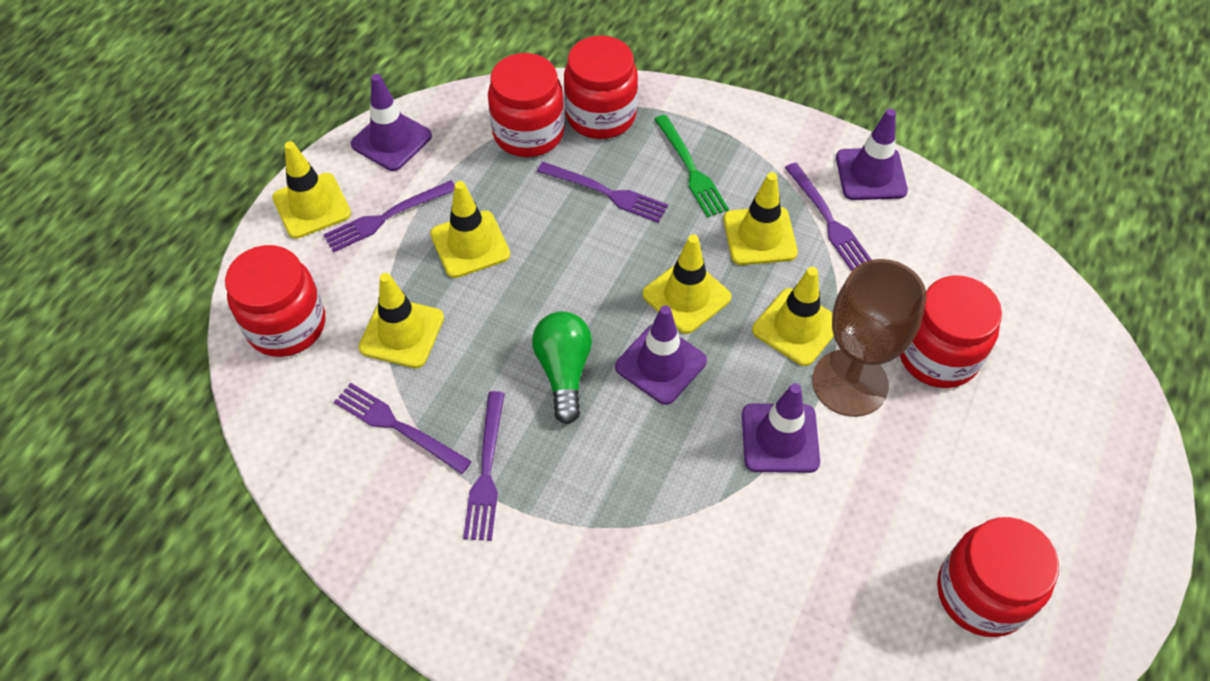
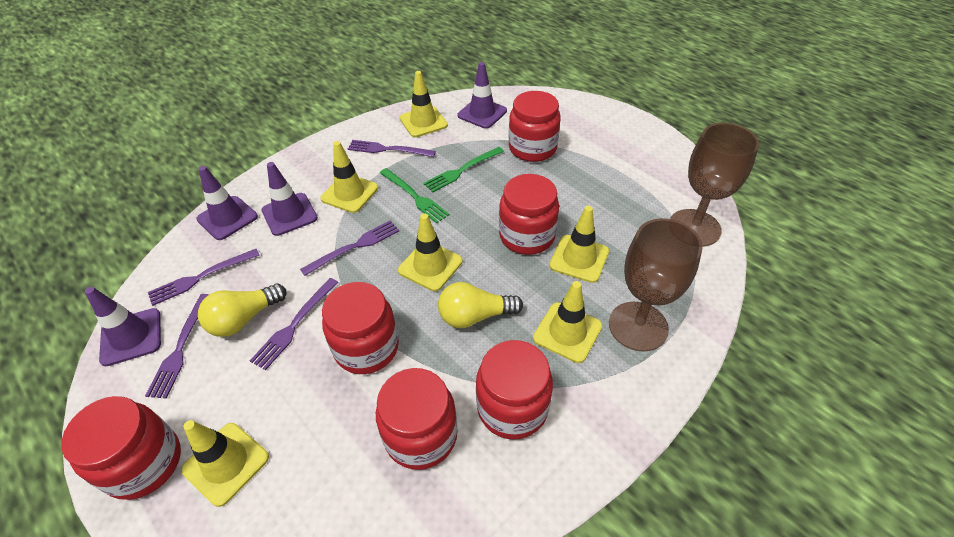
brown goblet: [812,259,927,417] = 1 -> [609,218,703,352] [670,123,759,247] = 2
green fork: [654,115,729,217] = 1 -> [380,168,449,223] [423,147,504,192] = 2
green light bulb: [532,311,592,424] = 1 -> none = 0
red jar: [225,245,325,357] [488,53,565,157] [564,36,638,139] [900,275,1002,388] [937,517,1059,637] = 5 -> [61,396,181,500] [322,282,399,374] [376,368,457,470] [476,340,553,439] [499,174,559,255] [509,91,561,162] = 6
yellow light bulb: none = 0 -> [198,284,286,337] [438,282,523,328] = 2

